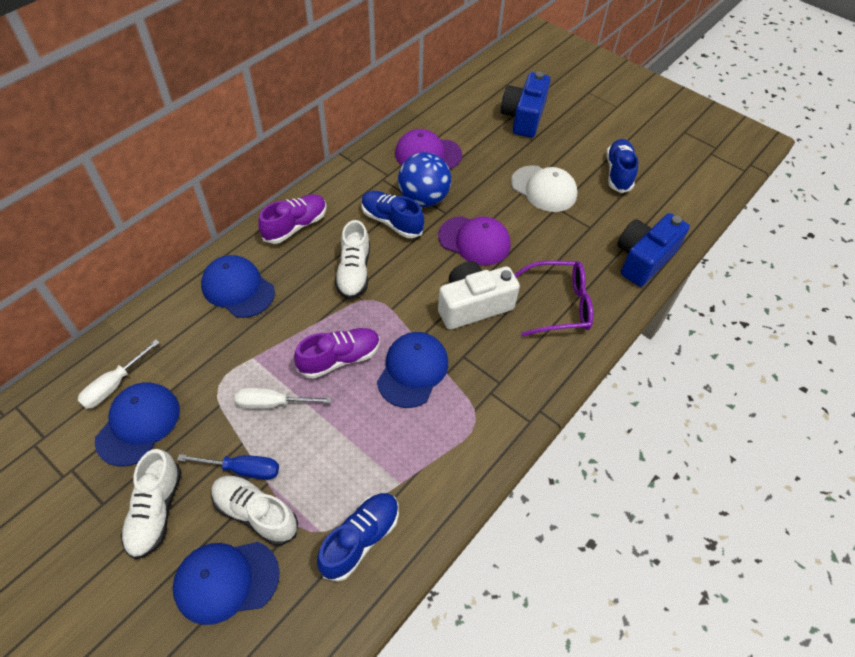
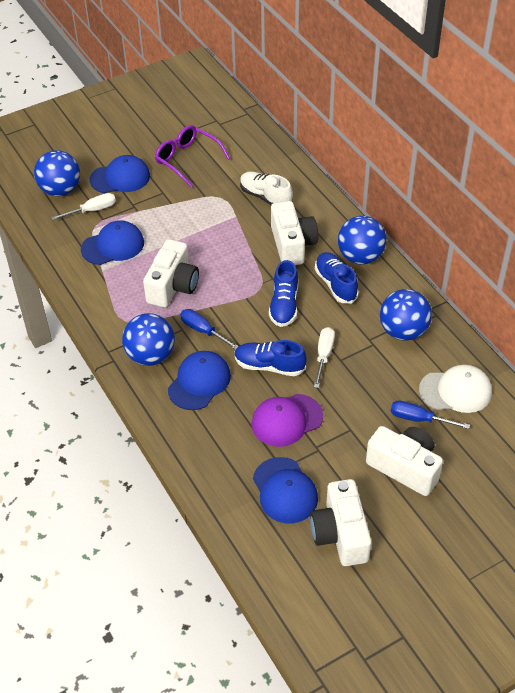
blue ball: [398,152,451,207] = 1 -> [34,150,80,196] [122,313,175,366] [338,216,386,264] [380,289,432,341] = 4
blue camera: [501,72,551,138] [617,213,690,287] = 2 -> none = 0
blue screwdriver: [177,454,279,480] = 1 -> [180,309,239,350] [391,400,470,429] = 2
purple cap: [395,129,462,170] [438,216,511,265] = 2 -> [251,394,323,447] = 1
purple shoe: [258,194,327,244] [294,328,380,379] = 2 -> none = 0
white camera: [438,261,520,330] = 1 -> [143,239,199,308] [271,201,318,265] [310,479,371,566] [366,426,443,496] = 4
white shoe: [121,449,182,559] [212,475,298,546] [335,220,370,299] = 3 -> [240,171,293,205] = 1

